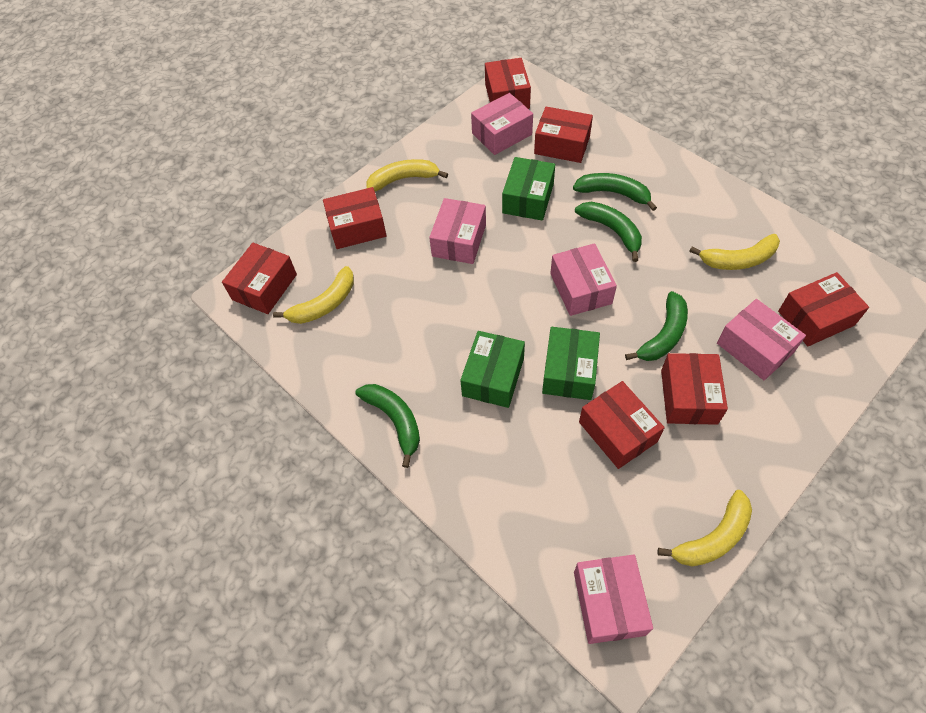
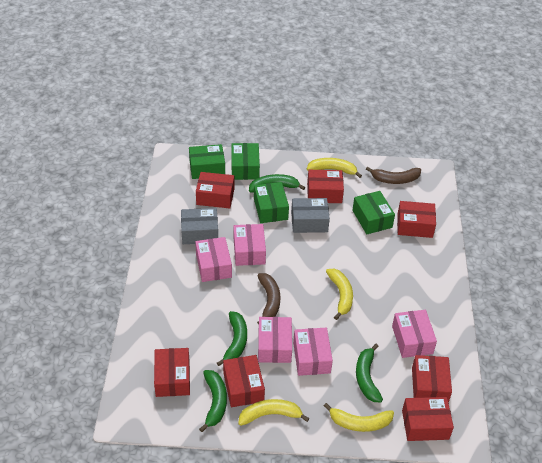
brown banana: none = 0 -> [257,273,280,324] [366,167,421,184] = 2
green box: [460,331,525,408] [502,157,555,221] [542,327,600,400] = 3 -> [189,144,225,179] [231,143,260,180] [254,182,289,223] [352,191,395,234] = 4
grey box: none = 0 -> [181,208,218,244] [291,198,330,233] = 2

